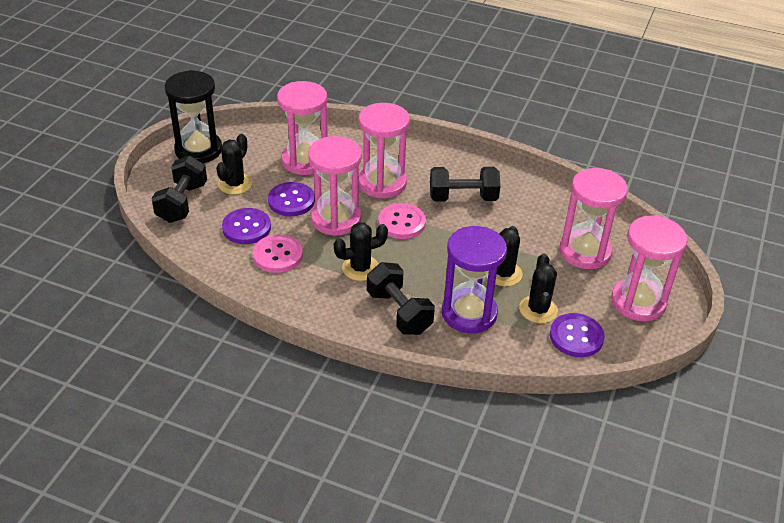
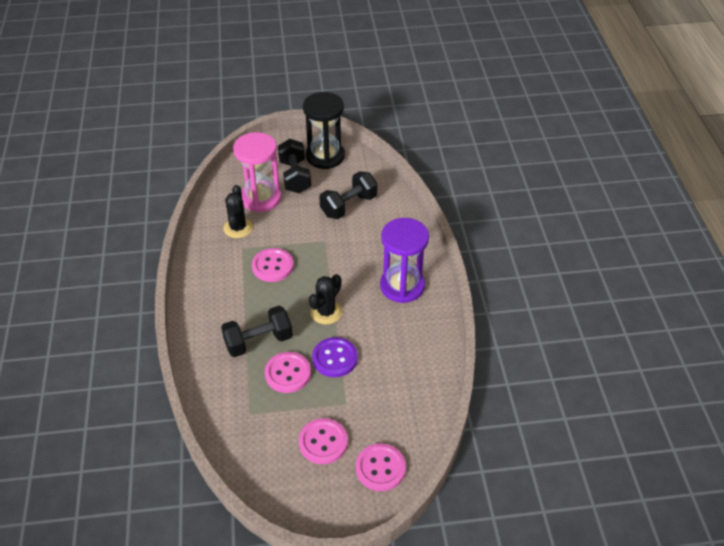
black cactus: [216,134,252,195] [334,222,388,281] [487,226,523,286] [519,253,558,323] = 4 -> [223,185,253,238] [309,274,342,324] = 2
pink button: [253,234,303,273] [378,203,426,239] = 2 -> [252,248,294,282] [265,352,311,393] [299,418,348,464] [356,443,406,491] = 4
pink hourglass: [277,81,328,175] [308,136,362,236] [359,103,410,199] [559,168,628,269] [611,216,688,321] = 5 -> [233,132,282,212] = 1
purple button: [222,208,271,244] [268,182,315,216] [550,313,605,357] = 3 -> [312,337,358,377] = 1

